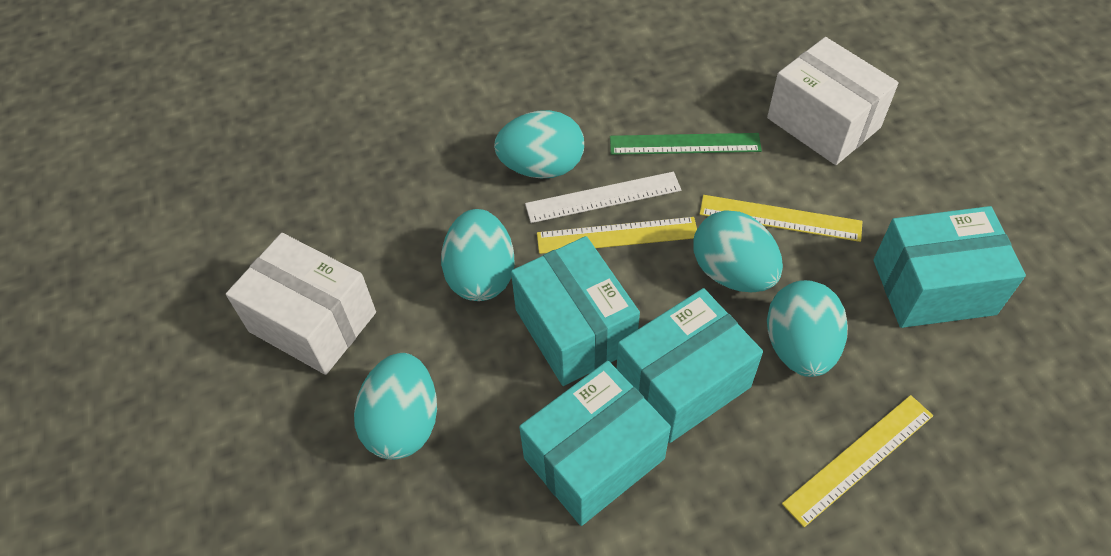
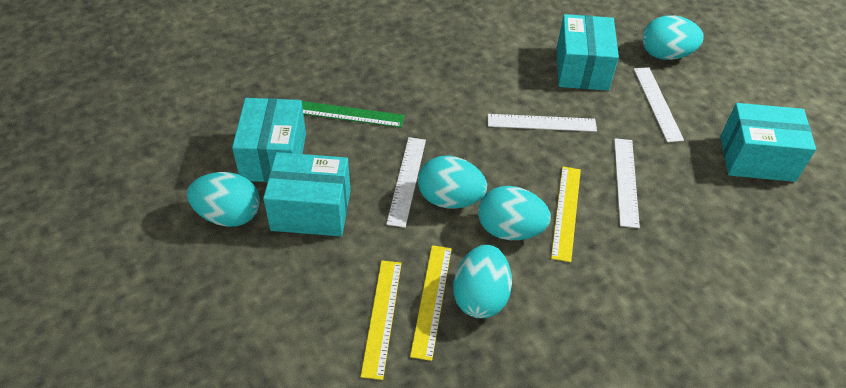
white box: [226,233,376,375] [767,37,899,165] = 2 -> none = 0
white ruler: [525,172,681,223] = 1 -> [386,137,426,228] [488,114,597,132] [614,138,640,228] [634,67,684,142] = 4

